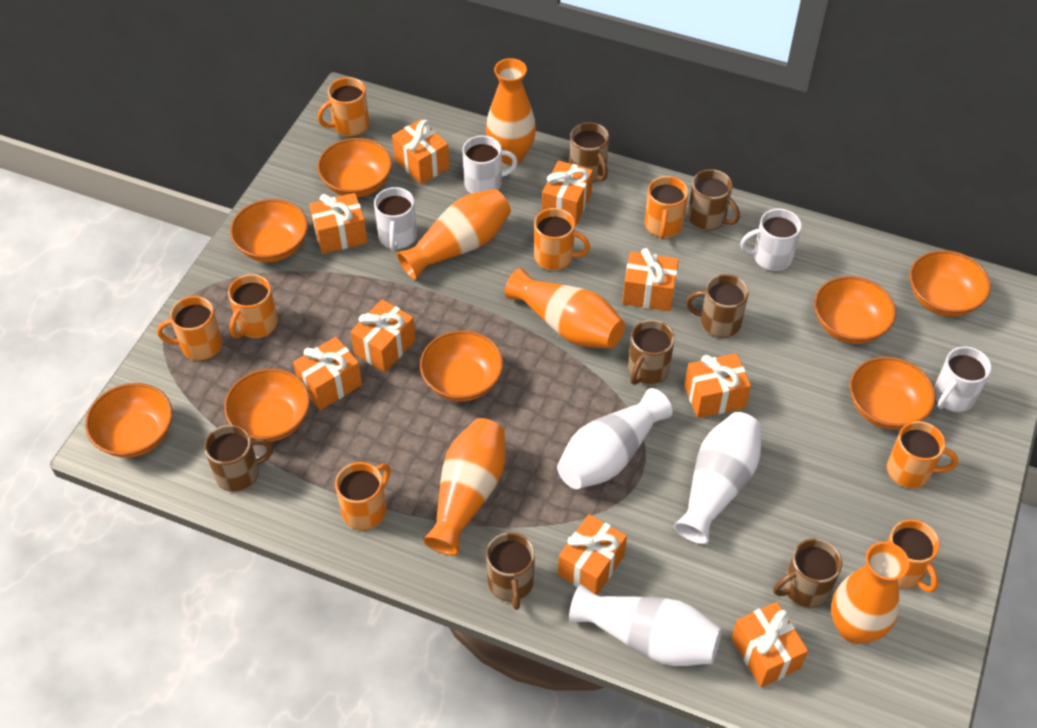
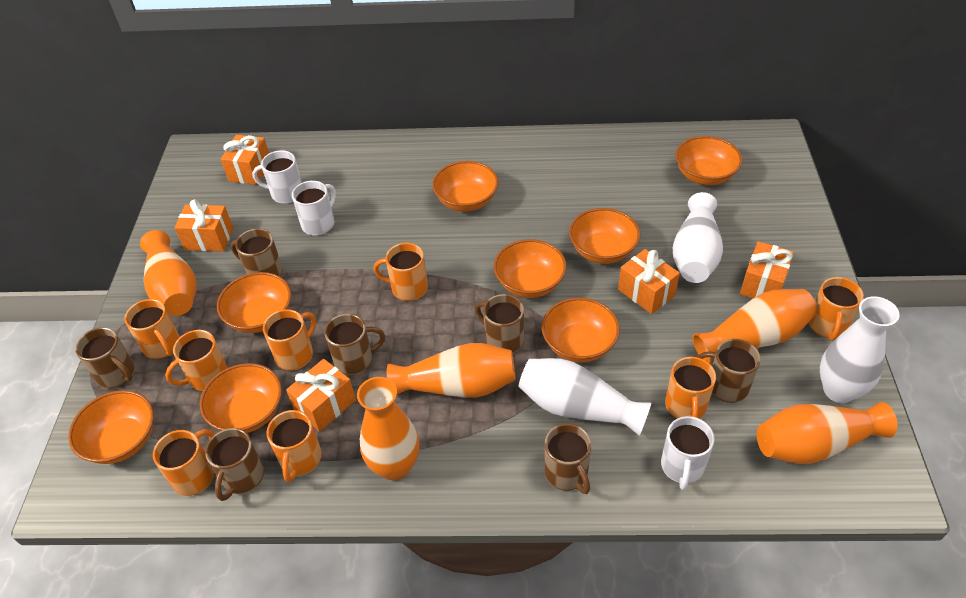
orange gift: [293,337,362,410] [309,193,368,254] [350,299,416,372] [392,119,450,184] [542,161,593,226] [558,514,627,595] [622,248,679,311] [684,353,751,418] [731,602,808,687] = 9 -> [174,199,233,251] [221,135,269,185] [286,359,356,432] [618,249,680,314] [740,241,794,298] = 5
white mug: [374,187,417,251] [462,136,518,193] [740,209,802,271] [934,346,991,412] = 4 -> [252,150,302,204] [292,181,336,235] [661,416,715,490] = 3

